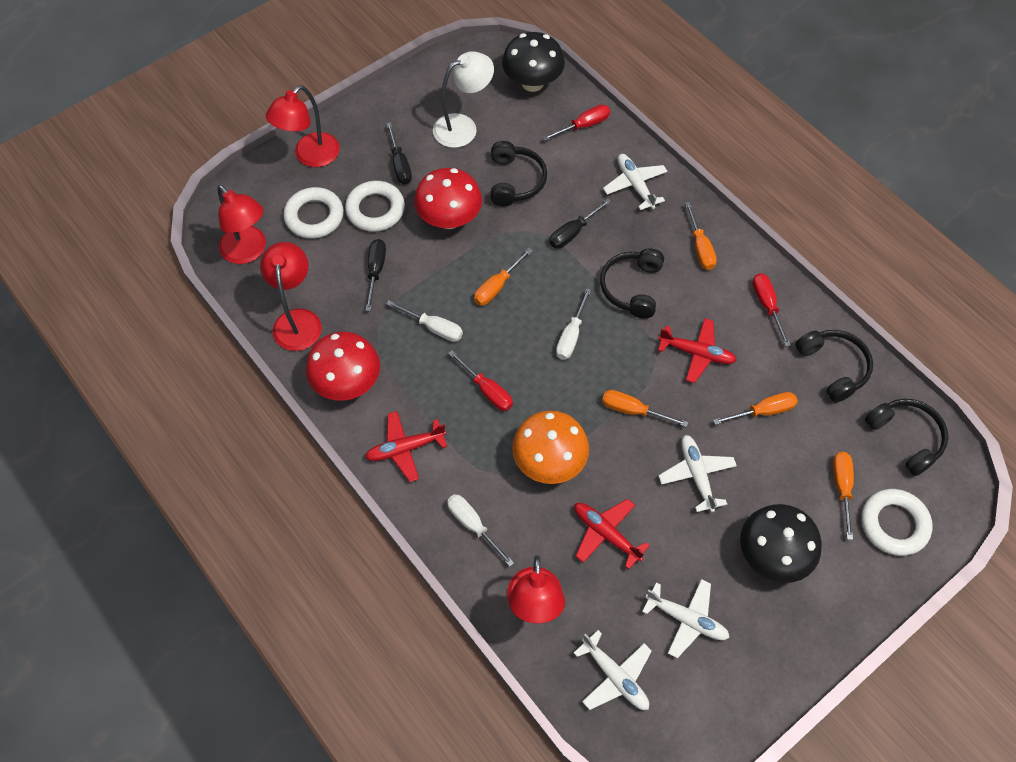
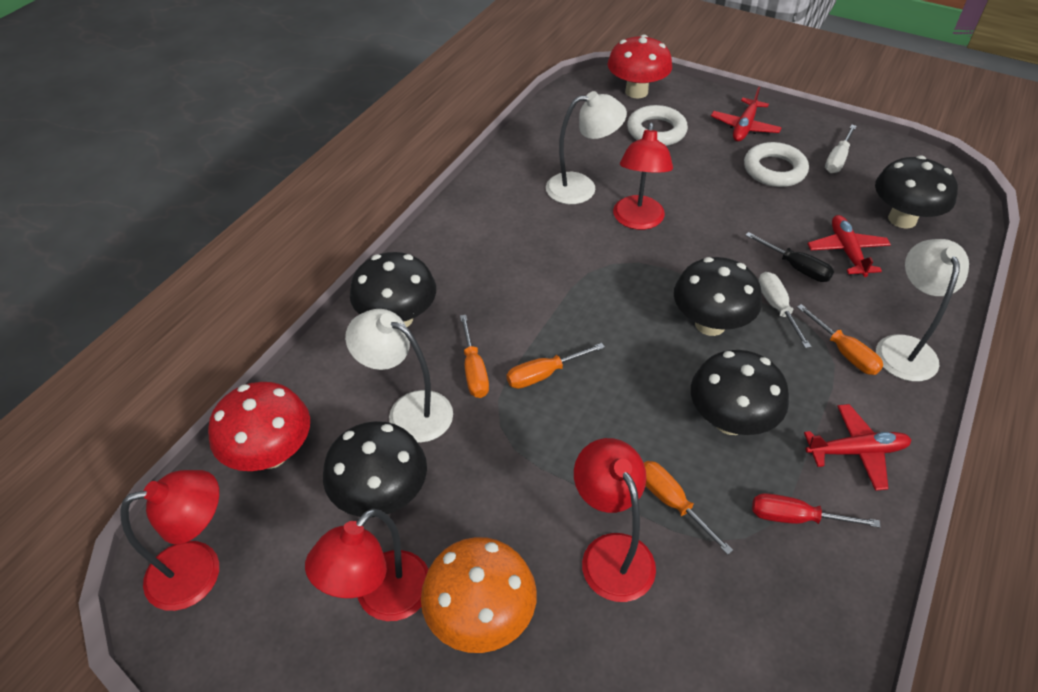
black headphones: [491,141,547,207] [600,248,664,319] [795,330,873,402] [865,399,949,476] = 4 -> none = 0
black mushroom: [502,32,565,92] [740,504,822,583] = 2 -> [323,421,427,517] [350,252,436,327] [674,257,762,336] [691,350,789,435] [875,156,958,229] = 5
black screwdriver: [365,239,386,311] [386,122,412,184] [549,199,611,248] = 3 -> [745,232,834,282] = 1
orange screwdriver: [474,247,533,306] [602,390,688,427] [685,202,717,270] [713,392,798,425] [833,452,854,540] = 5 -> [460,315,489,398] [507,343,605,389] [644,461,733,555] [797,304,883,375] = 4
red screwdriver: [448,350,513,411] [542,105,610,141] [752,273,790,346] = 3 -> [752,493,881,528] = 1
white lamp: [433,51,494,148] = 1 -> [345,309,453,443] [546,91,627,204] [876,239,969,381] = 3
white plane: [573,630,652,710] [603,154,668,210] [642,579,730,658] [658,435,737,512] = 4 -> none = 0
white ring: [283,187,344,239] [345,181,405,232] [861,489,933,556] = 3 -> [627,105,688,146] [744,142,809,187] = 2
white screwdriver: [386,300,463,342] [447,494,514,567] [556,288,591,360] = 3 -> [759,272,811,348] [825,125,857,173] = 2

